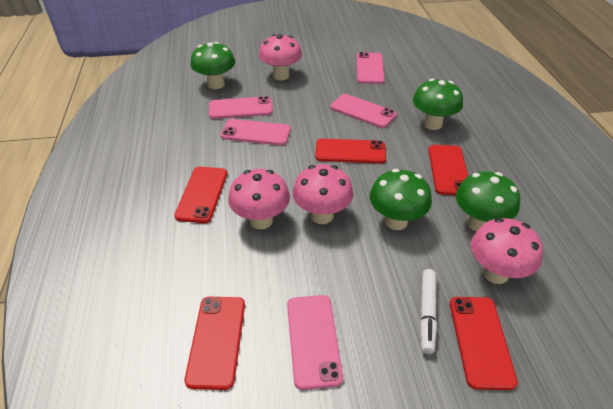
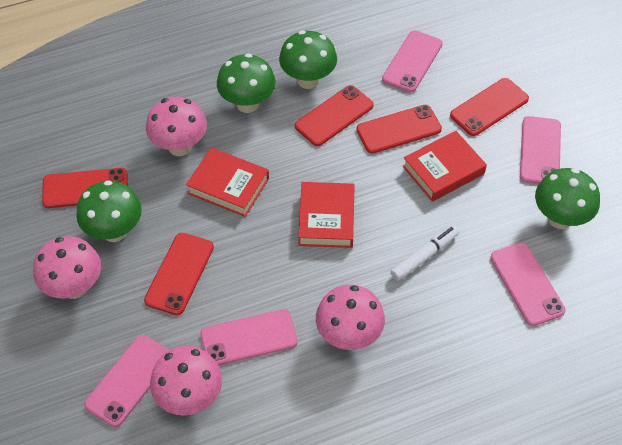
red book: none = 0 -> [186,148,269,217] [298,182,355,248] [403,131,487,202] = 3

